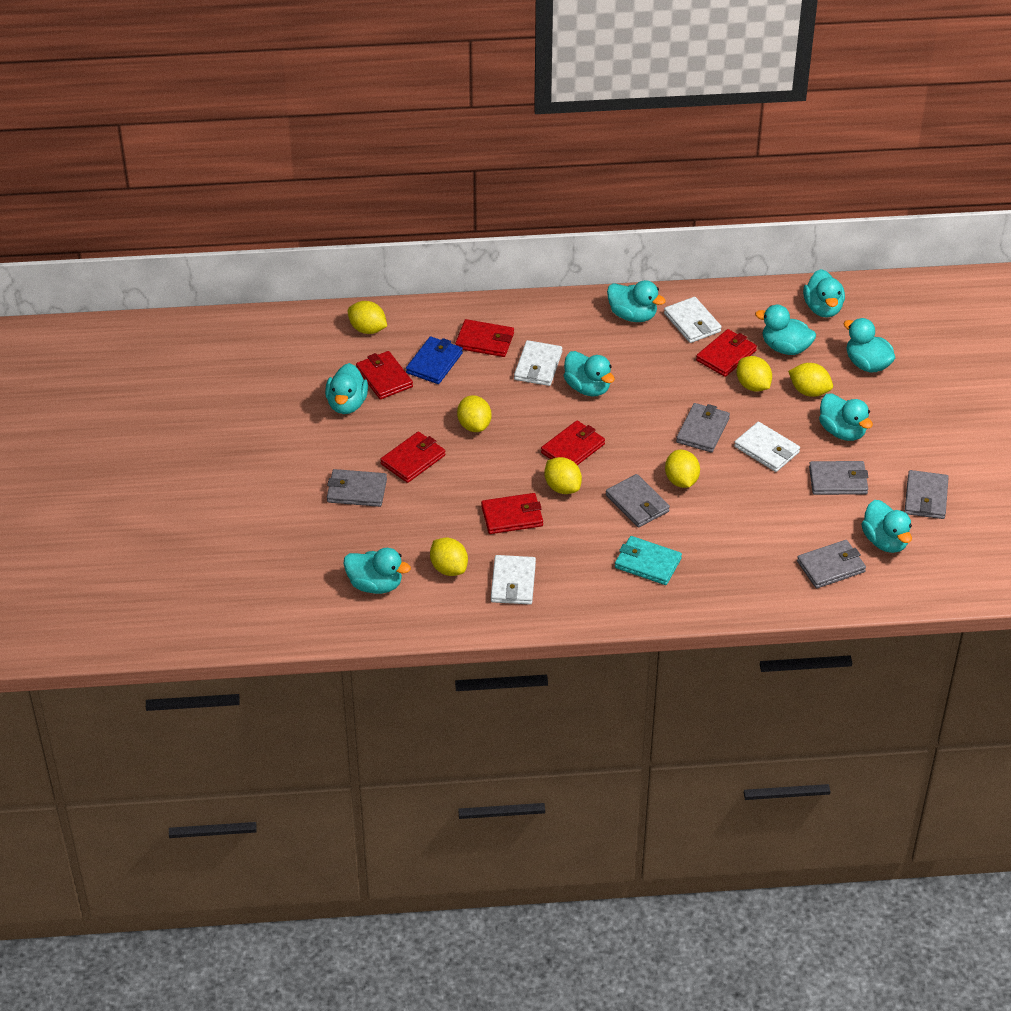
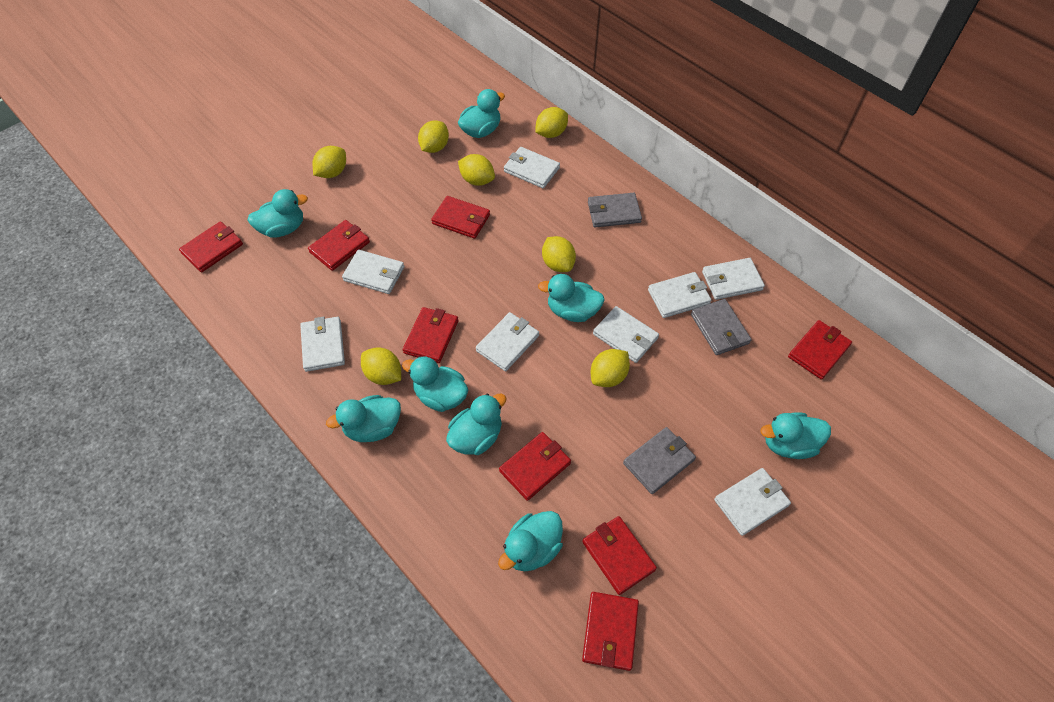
blue wallet: [406,336,463,384] = 1 -> none = 0
grey wallet: [327,469,387,507] [606,474,670,527] [676,403,730,453] [797,540,866,588] [809,461,868,495] [904,470,949,519] = 6 -> [588,193,642,227] [623,427,696,494] [691,299,751,355] = 3
red wallet: [356,351,413,400] [380,431,445,483] [455,319,514,357] [481,493,543,534] [541,420,605,465] [696,329,757,377] = 6 -> [179,221,243,272] [308,220,370,271] [403,307,459,363] [431,196,490,239] [499,432,571,501] [582,516,657,595] [582,592,639,671] [788,320,852,380] = 8
turquoise duck: [325,363,368,414] [344,548,411,594] [564,351,615,396] [607,280,666,322] [755,305,816,355] [803,269,845,318] [819,393,873,441] [844,318,895,373] [862,500,912,553] = 9 -> [247,189,308,238] [326,395,401,442] [402,356,468,412] [446,393,507,455] [458,89,505,138] [498,511,563,571] [538,274,605,322] [761,412,831,459] = 8
turquoise wallet: [615,536,682,585] = 1 -> none = 0
white wallet: [491,555,536,605] [514,340,562,386] [664,297,721,343] [734,422,800,472] = 4 -> [300,317,345,372] [342,250,404,294] [476,312,539,371] [504,147,560,188] [593,306,659,363] [648,272,711,318] [702,258,765,300] [714,468,791,536] = 8

